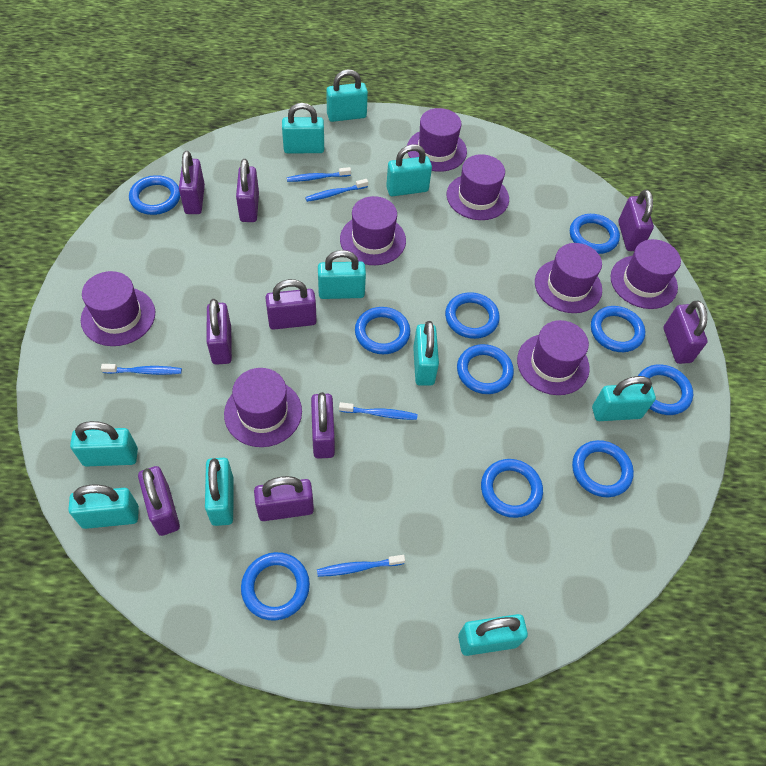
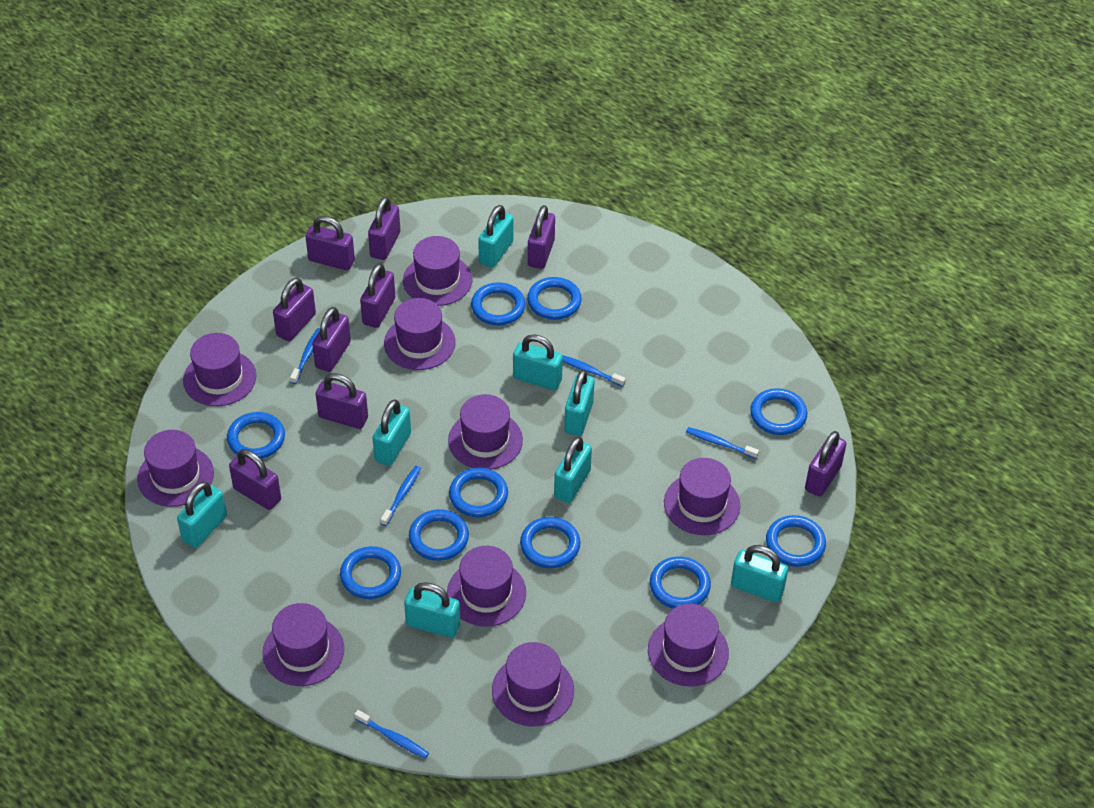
purple hat: [81,271,155,346] [224,368,302,447] [340,196,406,265] [407,108,467,172] [447,154,509,220] [517,320,590,395] [535,243,602,313] [611,239,681,309] = 8 -> [137,430,214,507] [183,333,256,406] [263,603,344,686] [384,298,455,370] [403,236,472,306] [447,546,526,627] [448,394,523,470] [492,642,574,727] [648,604,729,687] [664,458,740,535] = 10
turquoise padlock: [68,485,139,529] [70,421,138,467] [205,458,234,526] [282,103,324,153] [318,250,366,299] [326,69,368,122] [386,144,432,196] [413,321,439,386] [458,614,528,656] [592,376,656,421] = 10 -> [177,481,227,548] [373,399,411,466] [404,582,460,638] [478,205,513,268] [513,334,563,390] [554,436,592,503] [564,369,595,436] [731,545,788,602] = 8

